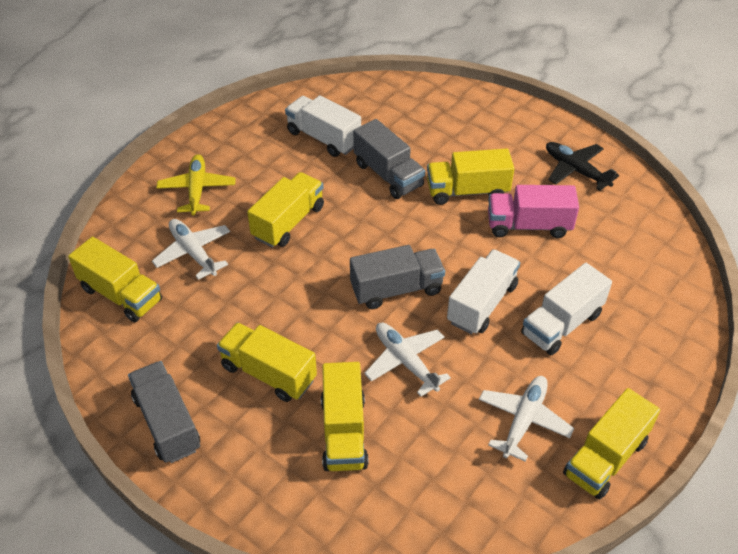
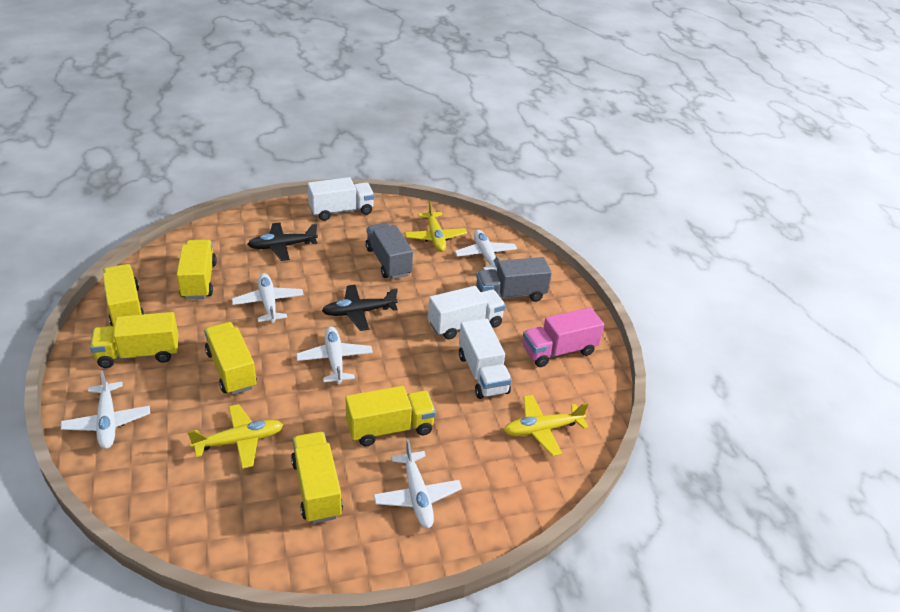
black plane: [546,142,619,191] = 1 -> [247,223,318,261] [322,285,398,331] = 2
grey truck: [128,361,200,463] [350,245,445,309] [353,119,425,199] = 3 -> [366,222,413,279] [476,257,552,302] = 2
white plane: [152,219,230,280] [364,323,451,397] [479,376,574,462] = 3 -> [61,370,150,449] [232,273,304,323] [296,326,373,384] [373,439,462,528] [455,230,517,272] = 5
yellow plane: [156,154,236,215] = 1 -> [188,404,283,469] [405,201,467,252] [504,395,589,456] = 3

